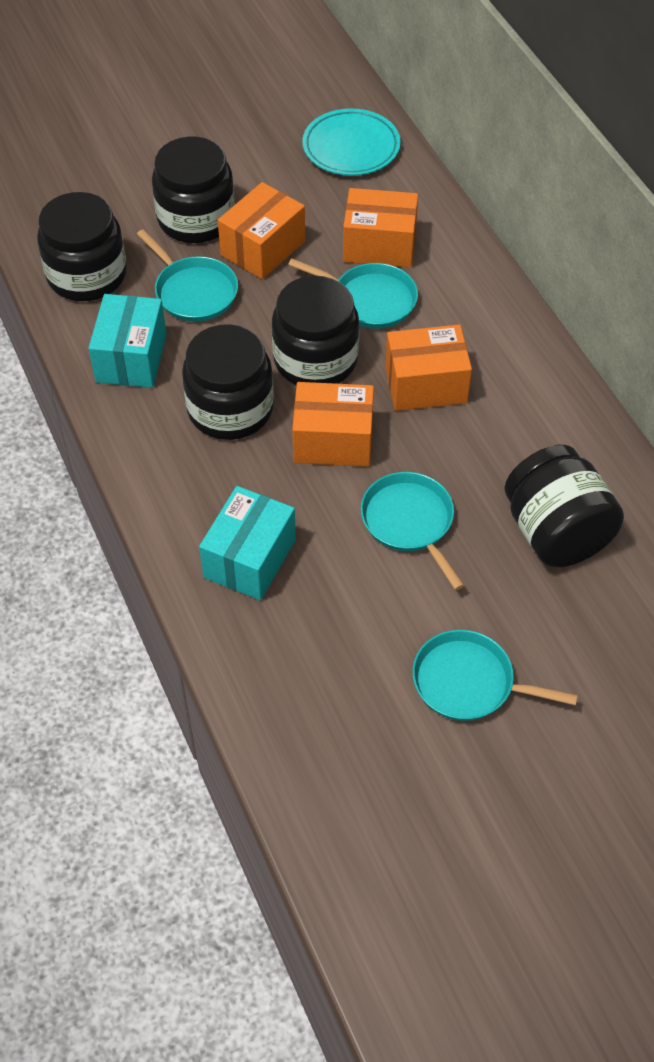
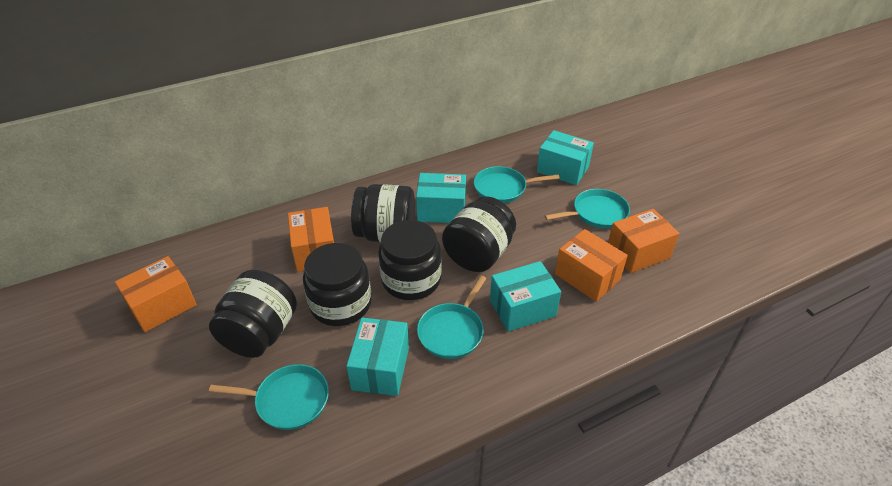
turquoise box: [89,294,166,388] [199,486,296,600] = 2 -> [346,318,409,396] [416,173,466,223] [490,261,561,332] [537,130,594,185] = 4
turquoise plate: [302,108,401,176] = 1 -> none = 0

